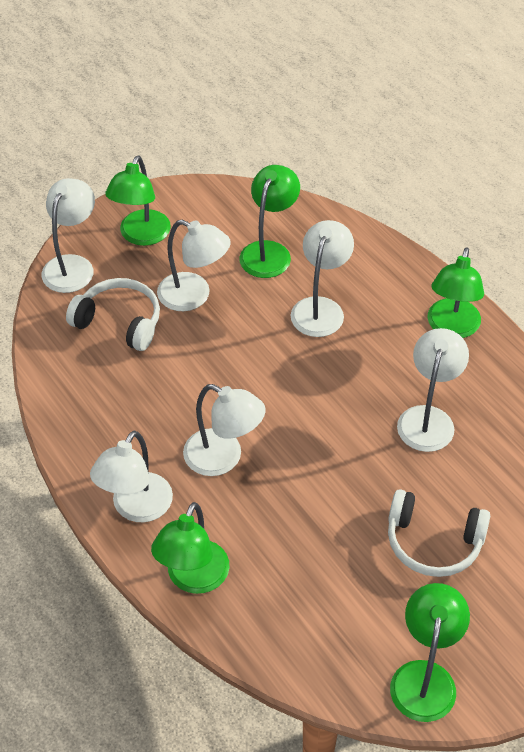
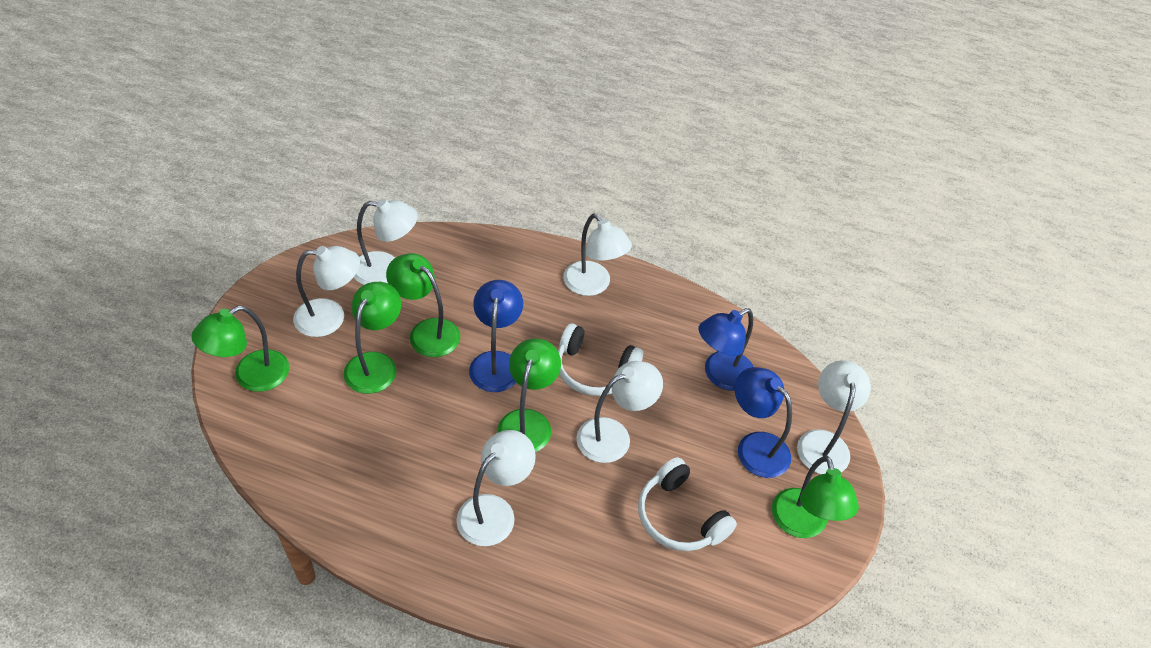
blue lamp: none = 0 -> [469,280,523,392] [698,308,753,391] [734,367,792,478] = 3

